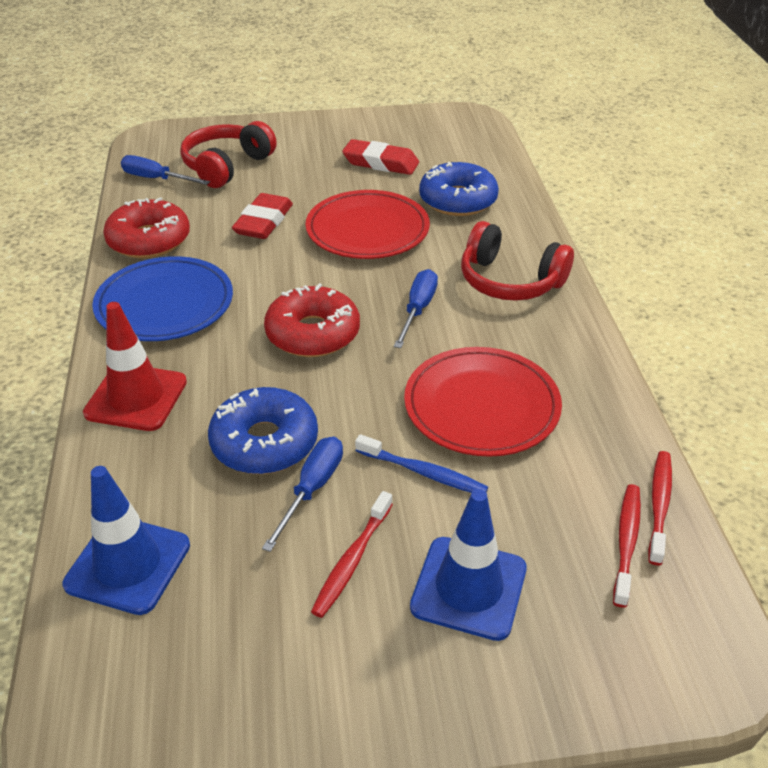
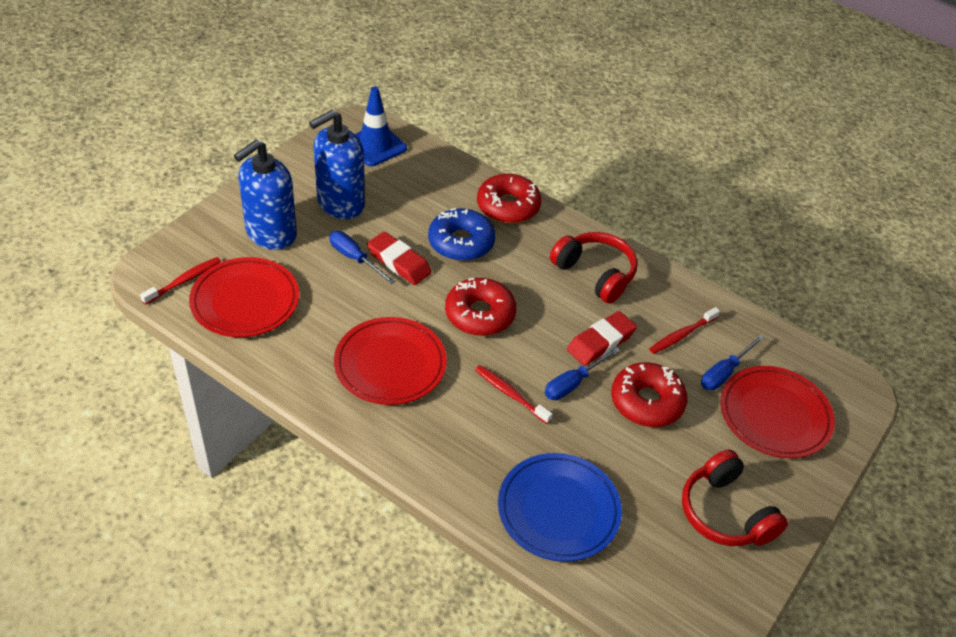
blue donut: [208,387,318,474] [419,162,499,216] = 2 -> [428,208,495,261] = 1
blue soap dispenser: none = 0 -> [234,140,297,250] [309,110,365,219] = 2
blue toothbrush: [355,434,488,493] = 1 -> none = 0
blue traffic cone: [62,466,190,615] [410,489,527,641] = 2 -> [355,86,407,166] = 1
red donut: [103,197,190,258] [264,283,360,357] = 2 -> [445,278,516,336] [477,174,541,224] [611,362,687,427] = 3
red plate: [306,190,430,259] [404,347,562,457] = 2 -> [189,257,299,337] [334,317,447,405] [720,366,835,458] = 3
red traffic cone: [83,302,187,431] = 1 -> none = 0

